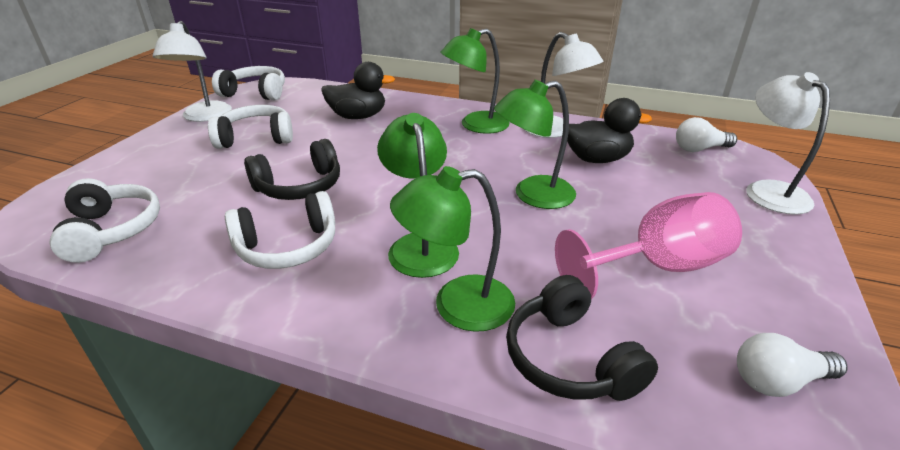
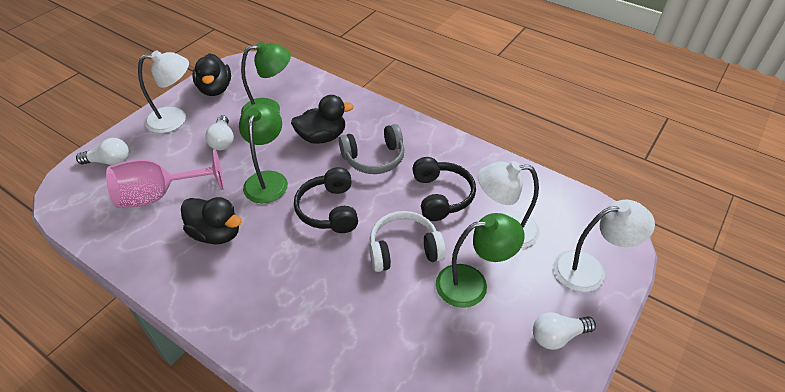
black duck: [321,62,395,119] [567,98,652,163] = 2 -> [181,197,242,245] [192,53,231,96] [291,95,354,144] = 3
green lamp: [377,113,459,278] [390,166,515,332] [440,28,510,134] [494,80,576,209] = 4 -> [239,104,288,203] [241,41,291,114] [436,213,525,308] = 3
grey headphones: none = 0 -> [339,124,405,174] = 1
white headphones: [50,178,160,263] [208,105,293,149] [212,66,285,100] [225,191,335,269] = 4 -> [369,211,446,272] = 1
white light bulb: [676,117,737,152] [737,333,848,397] = 2 -> [76,138,129,165] [205,115,234,150] [533,312,596,350] = 3

